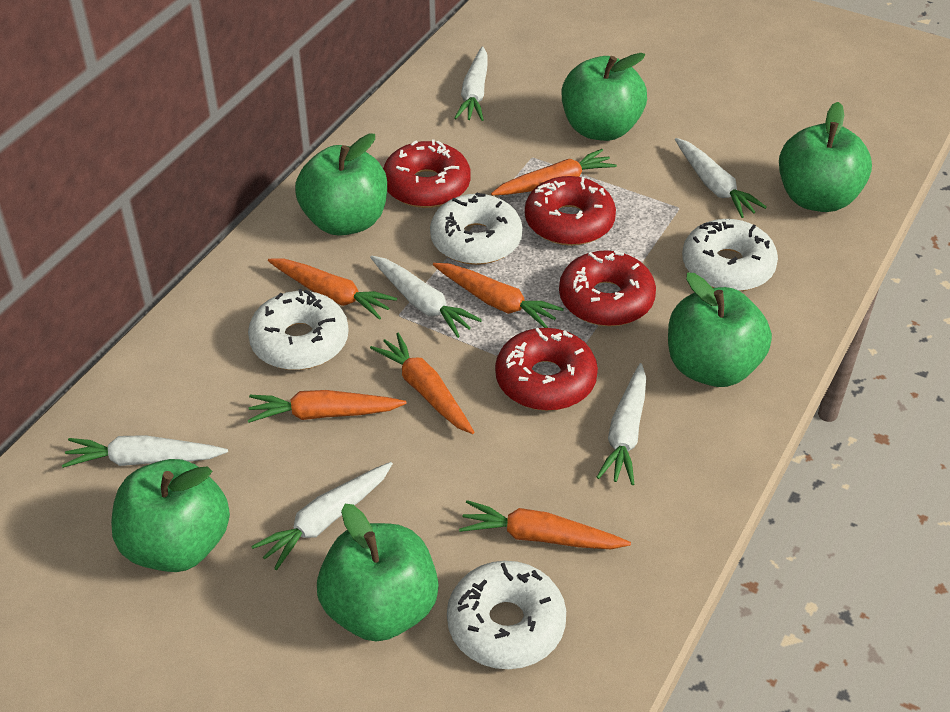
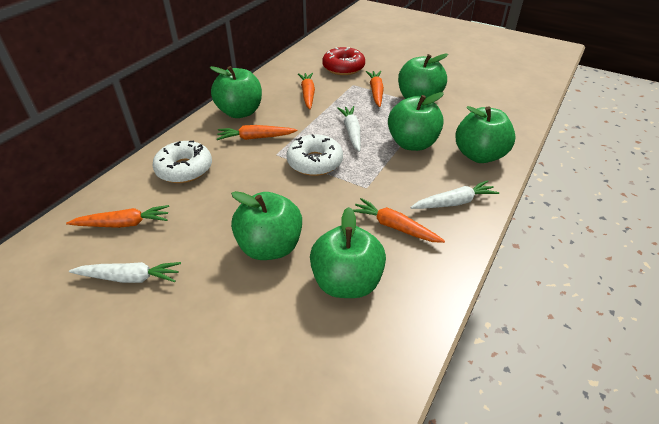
orange carrot: [248,390,407,423] [268,259,397,320] [370,333,474,434] [433,263,564,328] [459,500,631,549] [491,149,617,195] = 6 -> [66,205,169,228] [217,125,298,140] [298,73,315,109] [353,198,445,243] [366,71,384,107] = 5
red donut: [383,139,471,208] [495,328,598,411] [525,176,616,246] [559,250,656,326] = 4 -> [322,47,365,75] = 1
white carrot: [62,435,228,468] [251,462,393,570] [370,256,482,338] [454,46,488,121] [596,363,646,485] [675,138,767,218] = 6 -> [69,262,181,283] [338,106,361,152] [410,180,499,209] = 3
white donut: [248,289,349,370] [430,192,523,265] [447,561,566,669] [682,219,778,291] = 4 -> [152,140,212,183] [287,134,343,176] = 2

